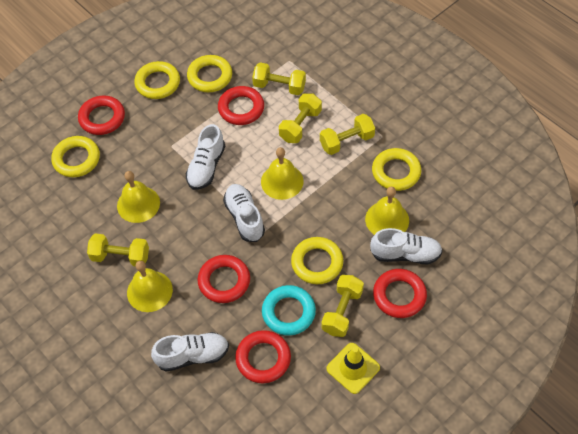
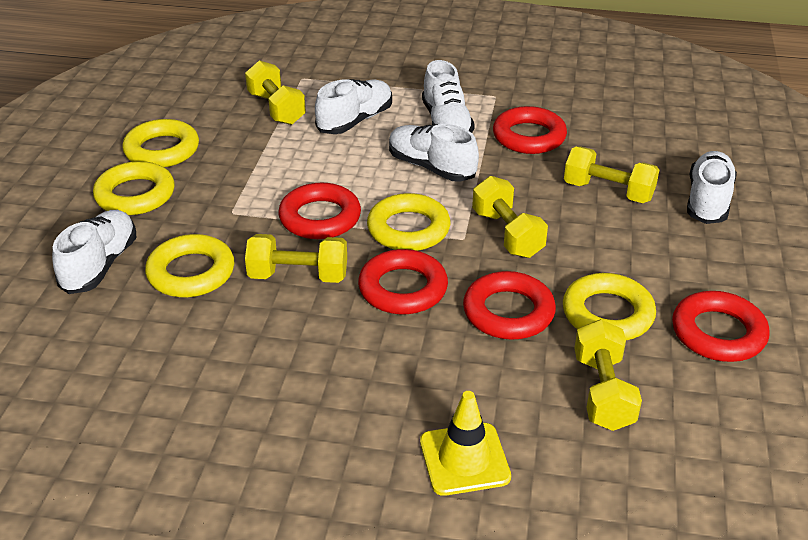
turquoise ring: [262,285,316,336] = 1 -> none = 0
white shoe: [151,332,229,372] [186,124,225,190] [223,184,265,242] [370,228,442,264] = 4 -> [52,210,136,294] [315,79,392,134] [389,124,479,182] [422,60,475,133] [687,151,737,224] = 5
yellow bell: [117,171,160,223] [127,261,173,312] [261,147,304,200] [365,187,409,235] = 4 -> none = 0

